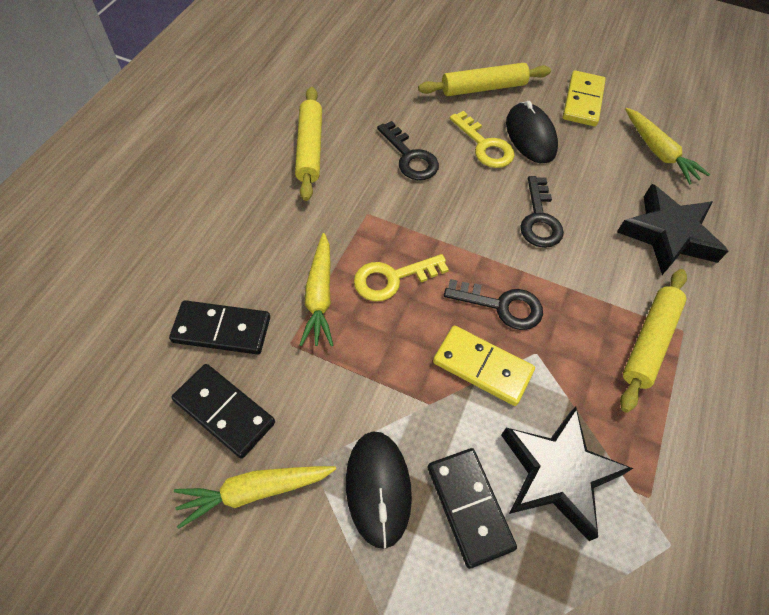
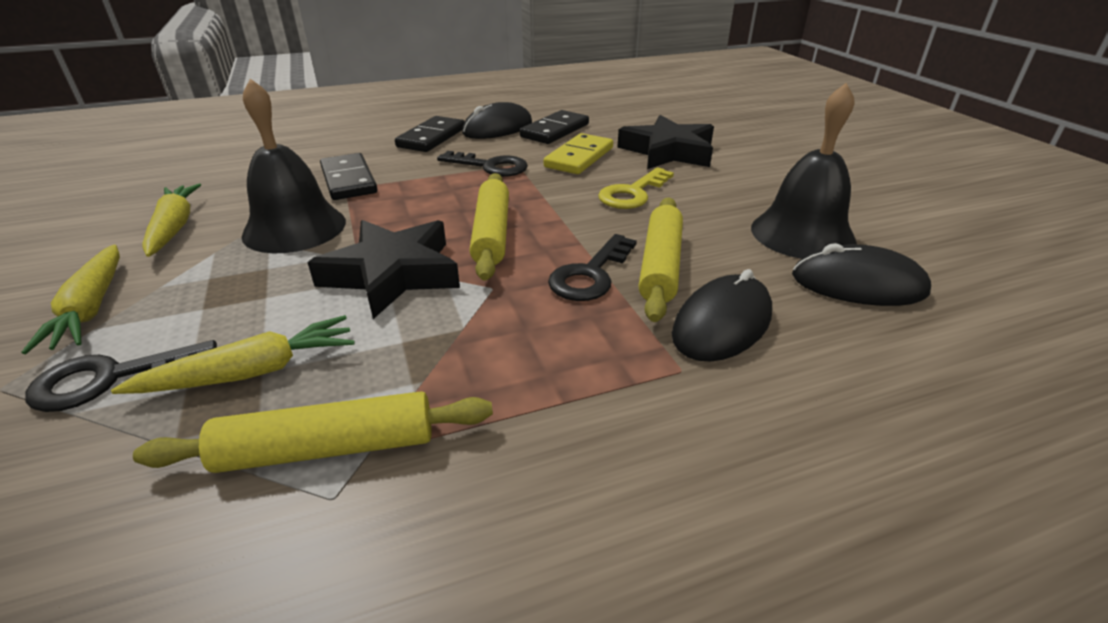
black bell: none = 0 -> [241,78,346,253] [751,83,857,259] = 2
black mouse: [346,431,412,549] [506,101,558,163] = 2 -> [462,102,532,139] [672,269,772,362] [792,243,931,306] = 3
yellow domino: [433,326,535,406] [563,71,606,126] = 2 -> [543,133,613,174] = 1
yellow key: [354,254,449,301] [450,111,515,168] = 2 -> [598,167,674,209] = 1

